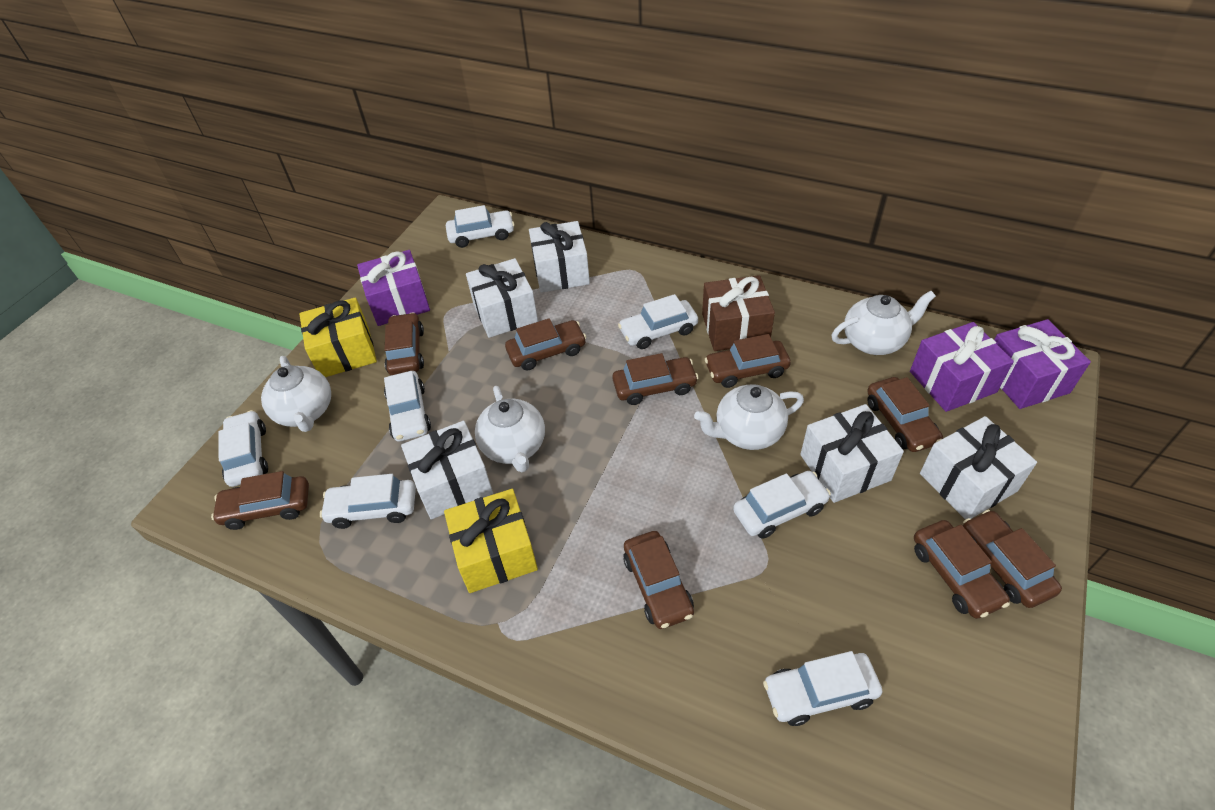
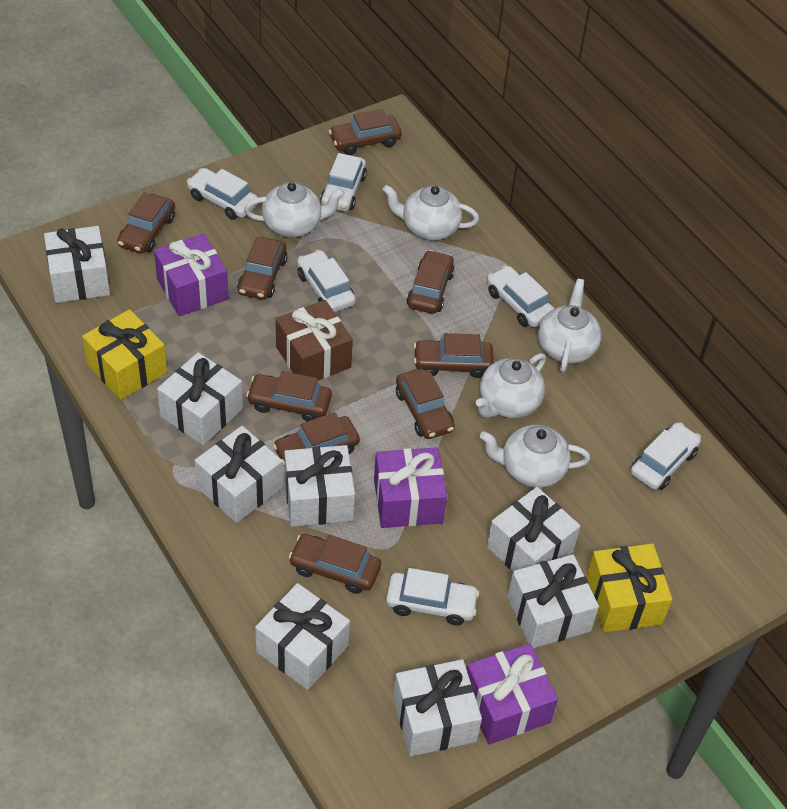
white car: [218,410,268,487] [320,474,416,529] [384,371,431,441] [446,205,515,248] [618,294,698,349] [733,471,831,539] [763,651,882,726] = 7 -> [187,168,258,220] [297,250,356,312] [320,153,367,211] [386,568,479,625] [487,266,555,327] [631,422,701,490] = 6
white gift: [401,421,493,519] [466,258,538,338] [529,221,590,293] [800,404,904,503] [920,416,1037,520] = 5 -> [44,226,110,303] [157,352,243,445] [195,426,283,523] [255,583,350,690] [284,445,355,527] [393,659,482,757] [487,487,580,571] [507,554,599,648] = 8
white teapot: [261,356,331,432] [475,386,545,472] [694,384,804,450] [832,291,936,355] = 4 -> [244,182,345,237] [382,185,479,241] [476,353,546,418] [480,425,590,488] [538,279,601,373] = 5

